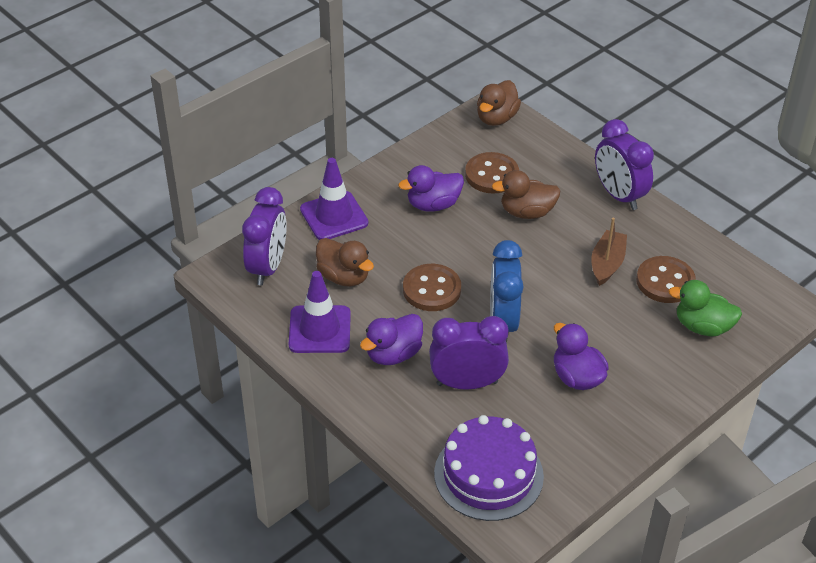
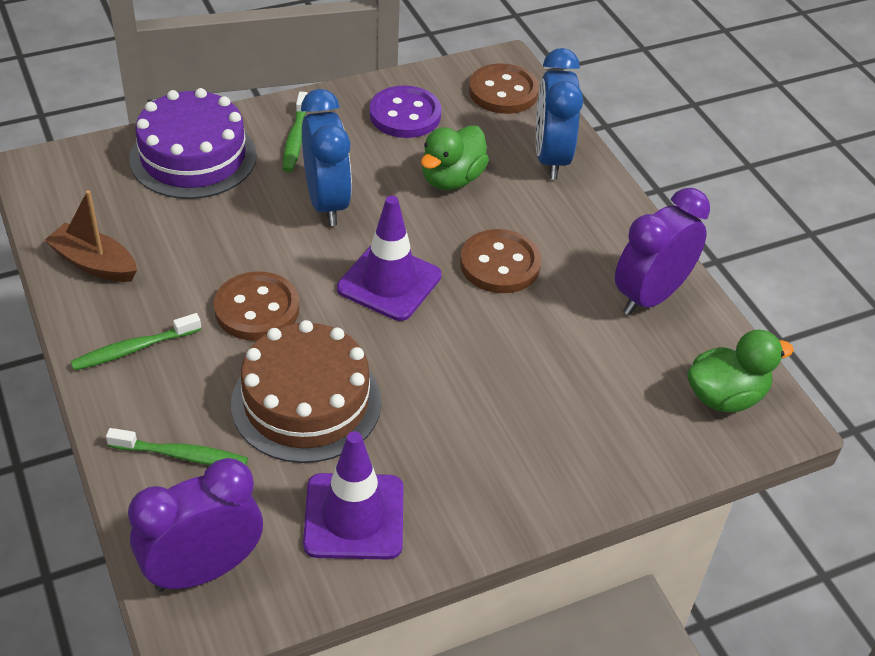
blue clock: [490,240,524,342] = 1 -> [301,89,352,226] [536,48,583,180] = 2
brown cake: none = 0 -> [231,320,381,463] = 1
brown duck: [316,238,374,287] [477,80,521,126] [492,170,560,219] = 3 -> none = 0
green duck: [668,280,742,336] = 1 -> [421,125,489,190] [687,330,794,413] = 2
green toothbrush: none = 0 -> [71,313,201,371] [106,428,248,465] [283,92,308,172] = 3
purple button: none = 0 -> [369,85,442,138] = 1
purple clock: [242,187,287,285] [429,316,509,389] [595,119,654,210] = 3 -> [128,458,263,592] [615,188,710,315] = 2
purple duck: [360,314,423,365] [398,165,464,212] [554,323,609,390] = 3 -> none = 0

